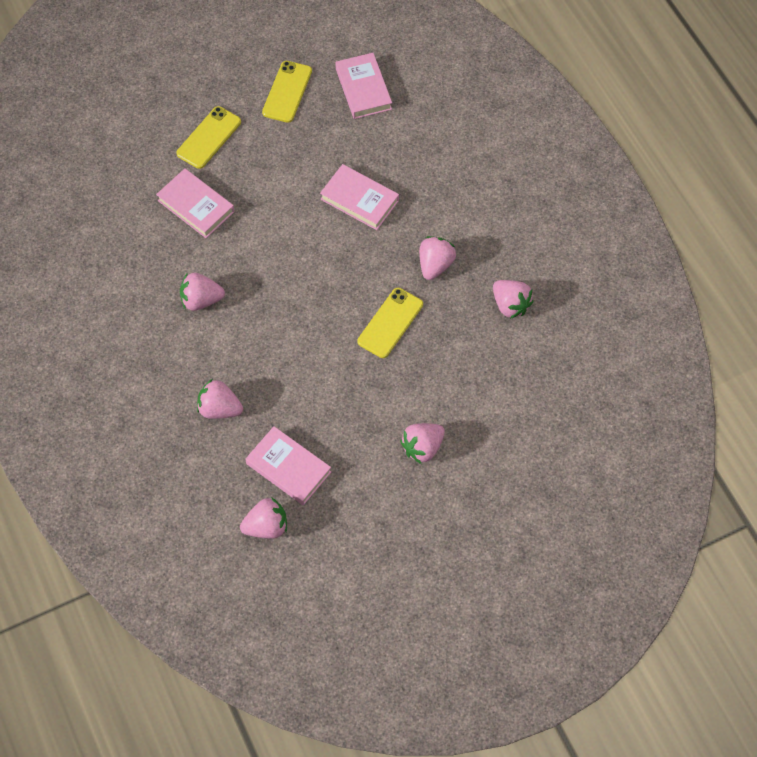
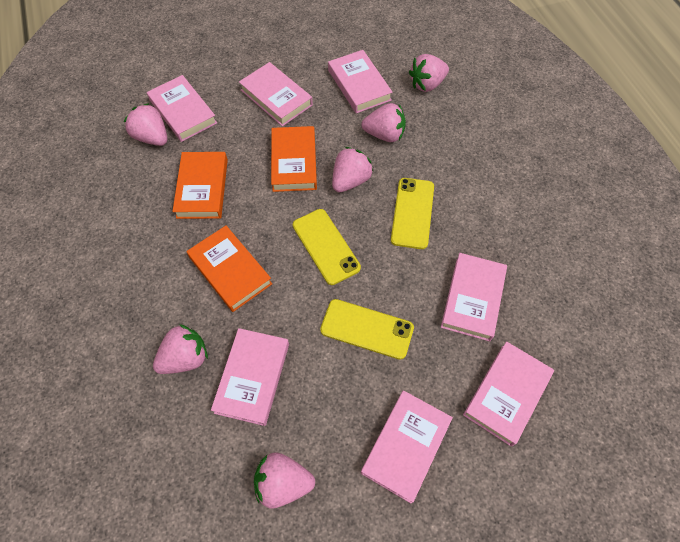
orange book: none = 0 -> [172,152,228,219] [187,226,272,312] [271,126,317,192] = 3
pink book: [156,168,235,238] [245,426,331,505] [320,164,399,230] [335,53,392,119] = 4 -> [147,75,217,142] [211,328,289,426] [239,62,313,126] [328,50,393,113] [361,390,453,503] [441,253,507,341] [463,341,554,446] = 7

